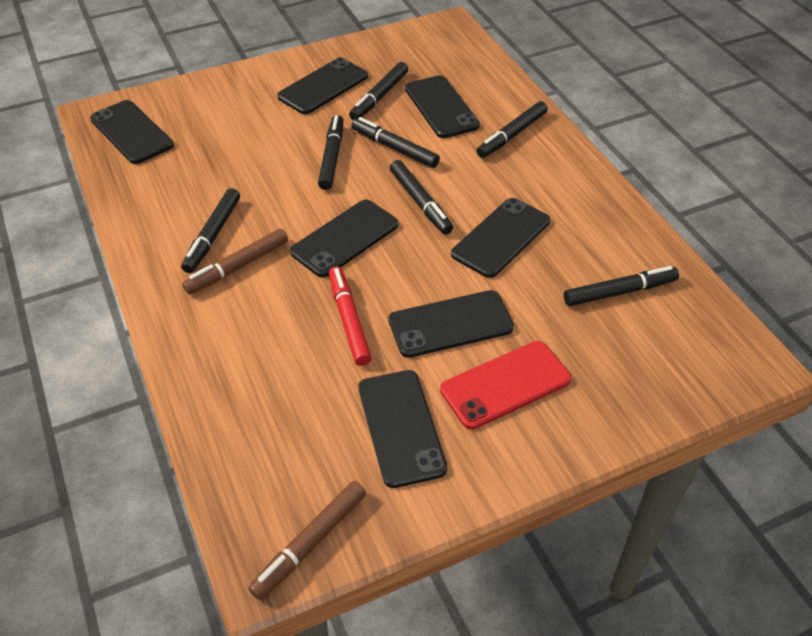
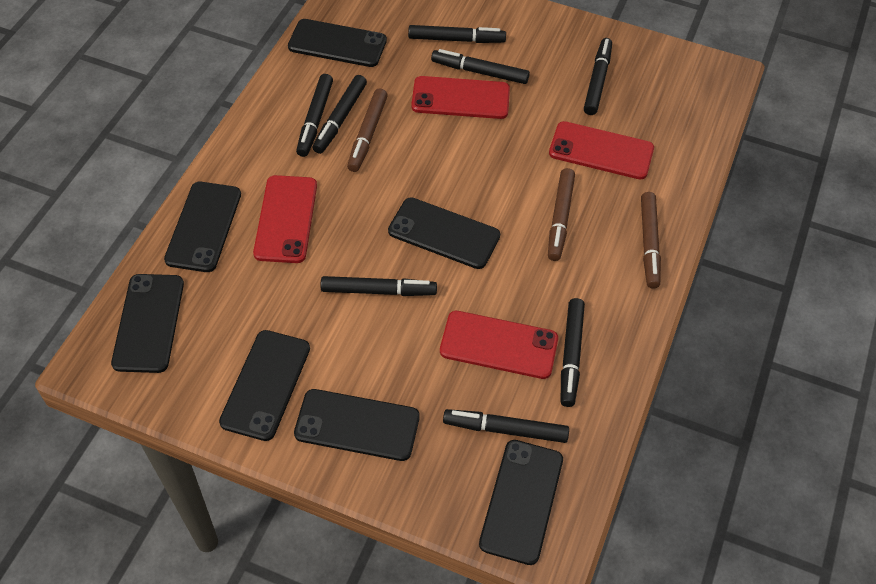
black marker: [181,188,240,273] [318,115,344,190] [349,62,408,120] [351,117,440,168] [390,160,453,235] [476,101,548,158] [564,266,679,306] = 7 -> [296,74,333,157] [312,75,367,154] [321,276,437,296] [408,25,506,43] [431,49,530,84] [443,409,569,443] [561,298,585,407] [584,38,612,115] = 8
brown marker: [182,228,288,294] [248,481,366,600] = 2 -> [347,89,388,172] [548,168,575,261] [641,192,661,289] = 3
red marker: [329,267,372,366] = 1 -> none = 0
red phone: [440,341,571,430] = 1 -> [253,175,317,263] [411,76,510,119] [440,311,558,379] [549,121,654,179] = 4

